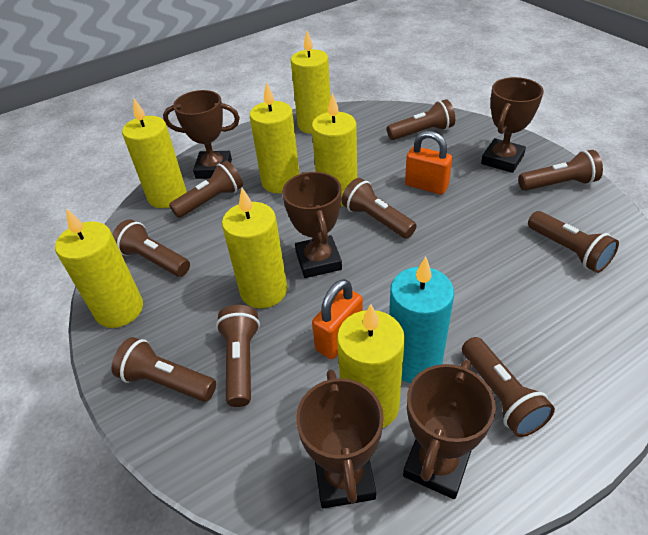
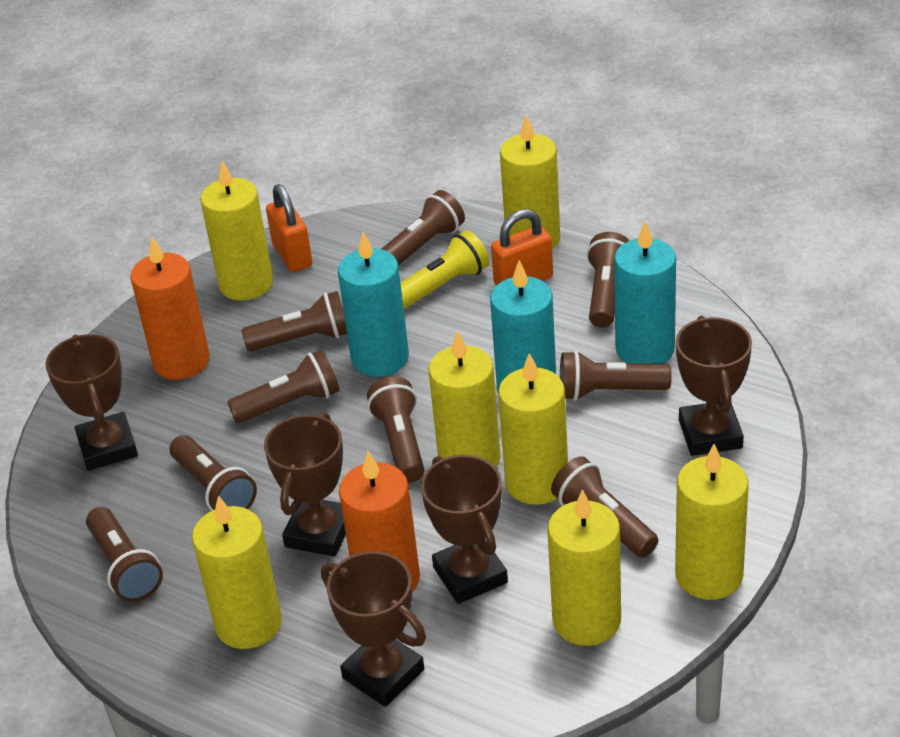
orange candle: none = 0 -> [130,236,210,380] [339,451,420,592] = 2
turquoise candle: [389,257,454,383] = 1 -> [338,232,409,377] [490,260,556,391] [614,221,676,364] = 3
yellow flashlight: none = 0 -> [401,230,489,308] = 1

